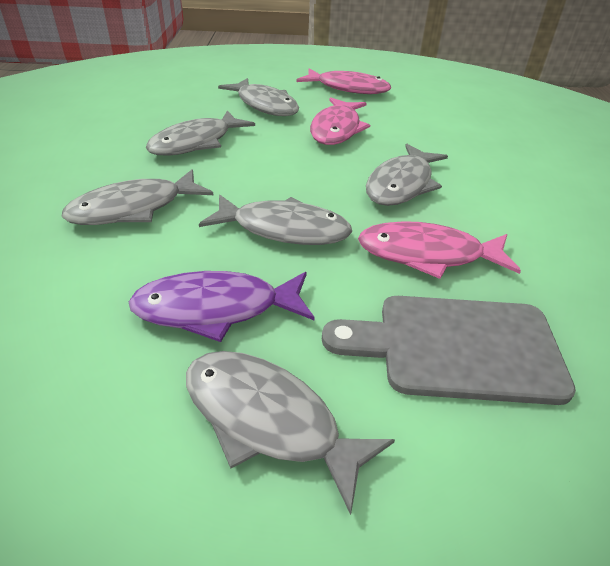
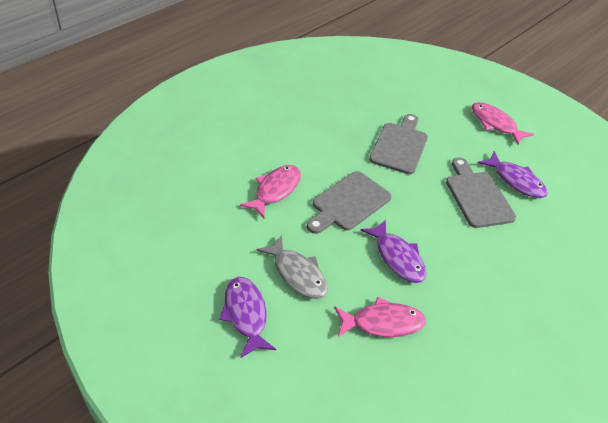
grey cutting board: [322,296,576,405] = 1 -> [307,171,391,234] [369,114,428,174] [446,157,516,228] = 3
grey fish: [61,169,213,225] [146,110,255,155] [186,351,395,515] [199,195,352,245] [218,78,299,116] [366,144,448,206] = 6 -> [256,235,328,299] = 1
purple fish: [129,271,315,342] = 1 -> [219,277,276,358] [360,219,426,283] [478,151,548,198] = 3

